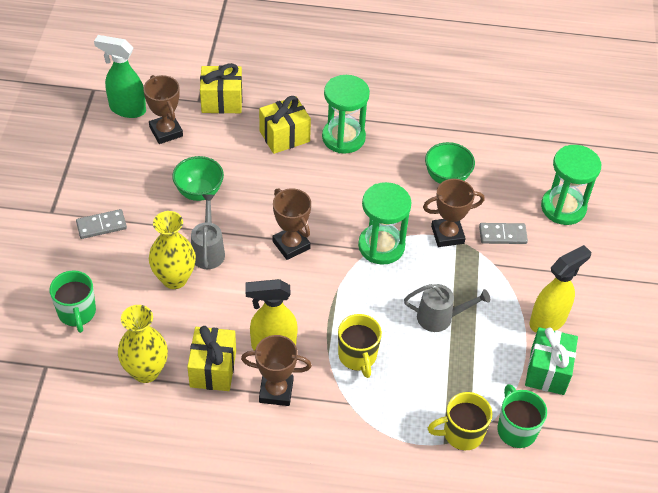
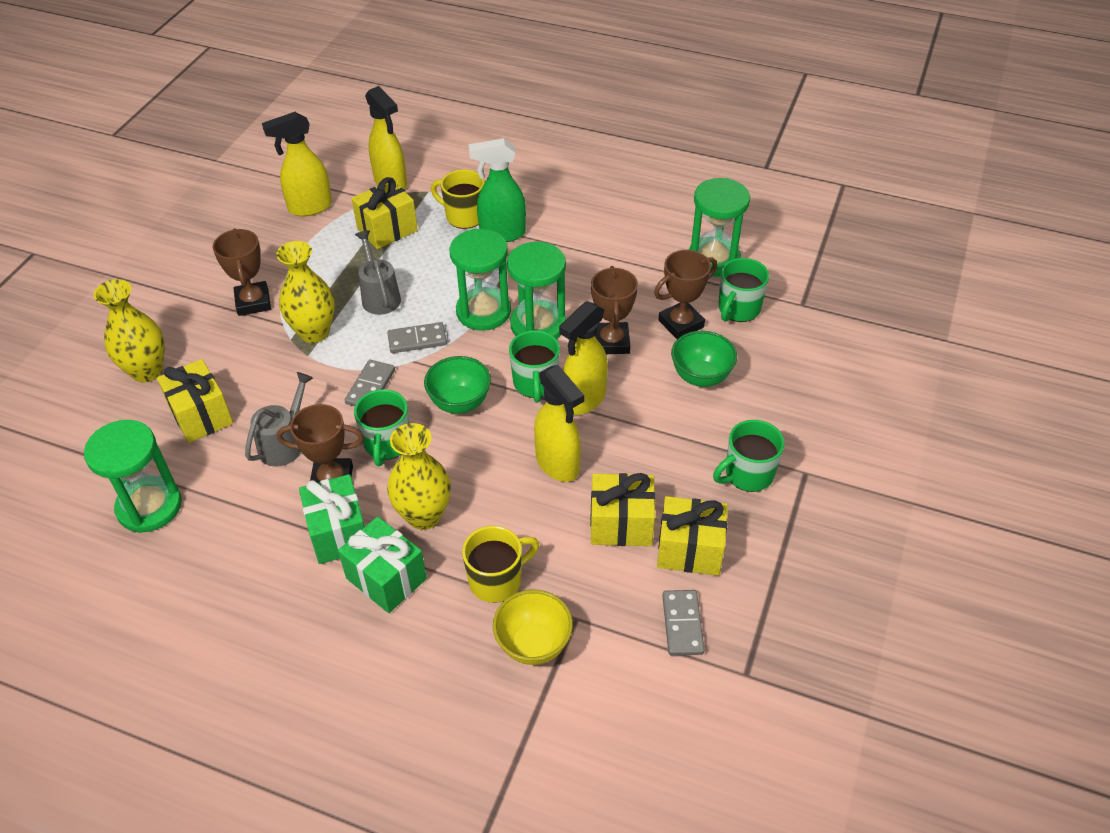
green gift: [525,327,578,395] = 1 -> [299,474,365,564] [338,517,427,613] = 2
green hourglass: [322,75,370,154] [358,182,411,265] [541,145,601,225] = 3 -> [84,420,182,533] [449,229,511,331] [507,242,566,339] [688,178,750,277] = 4
green mug: [49,270,96,333] [497,384,547,448] = 2 -> [354,389,409,466] [509,330,560,403] [713,420,785,492] [719,258,769,322] = 4
grey domino: [76,209,127,239] [479,223,528,244] = 2 -> [345,360,395,406] [387,322,447,353] [662,590,705,656] = 3
yellow bowl: none = 0 -> [493,590,573,665] = 1
yellow gift: [187,326,236,391] [200,63,242,114] [259,96,311,154] = 3 -> [157,359,233,443] [351,177,418,249] [590,473,656,546] [657,496,728,576] = 4
yellow spray bottle: [245,279,298,351] [529,245,591,333] = 2 -> [262,112,332,217] [365,86,407,190] [534,365,584,482] [559,301,608,415] = 4
yellow vase: [118,305,168,383] [149,211,196,289] = 2 -> [94,279,165,382] [276,241,335,343] [387,423,451,530] = 3

